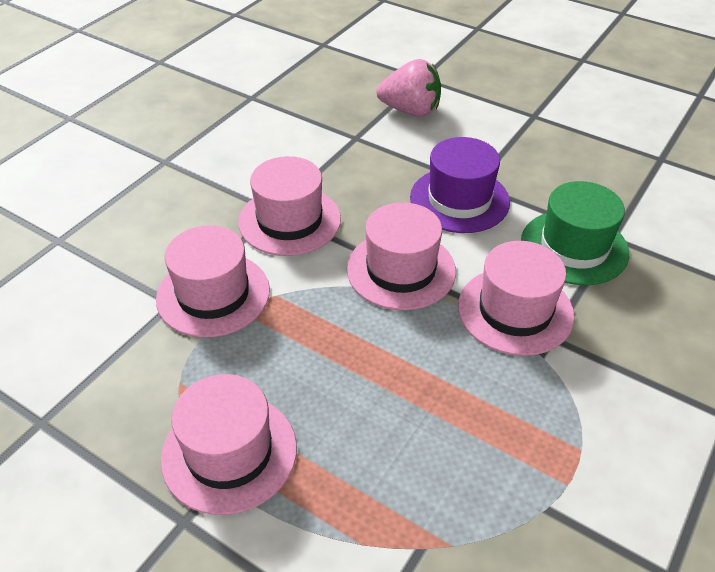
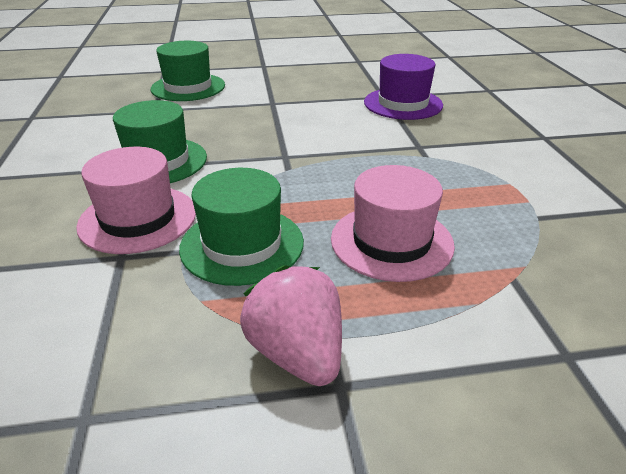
green hat: [521,181,629,285] = 1 -> [113,100,207,183] [151,41,225,101] [179,168,304,286] = 3
pink hat: [156,225,270,338] [161,374,297,515] [238,156,341,256] [347,202,456,311] [458,241,574,356] = 5 -> [76,147,196,254] [331,165,455,282] = 2

